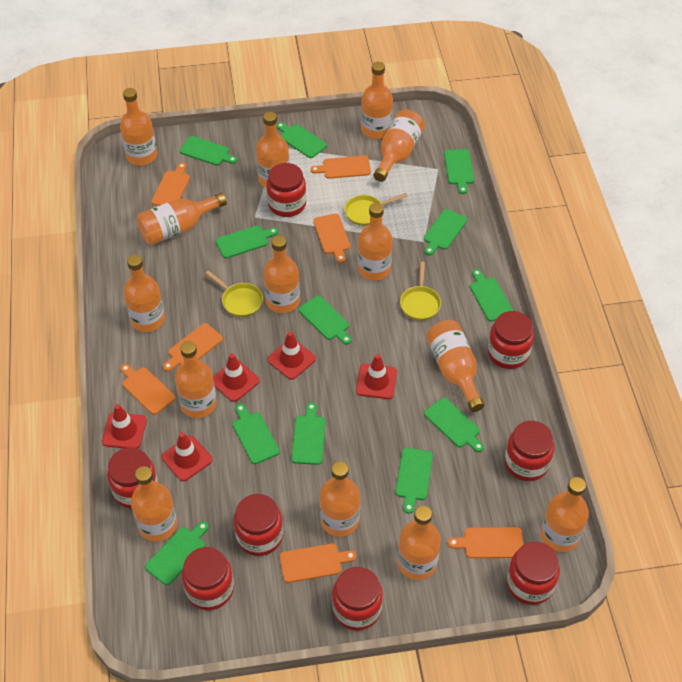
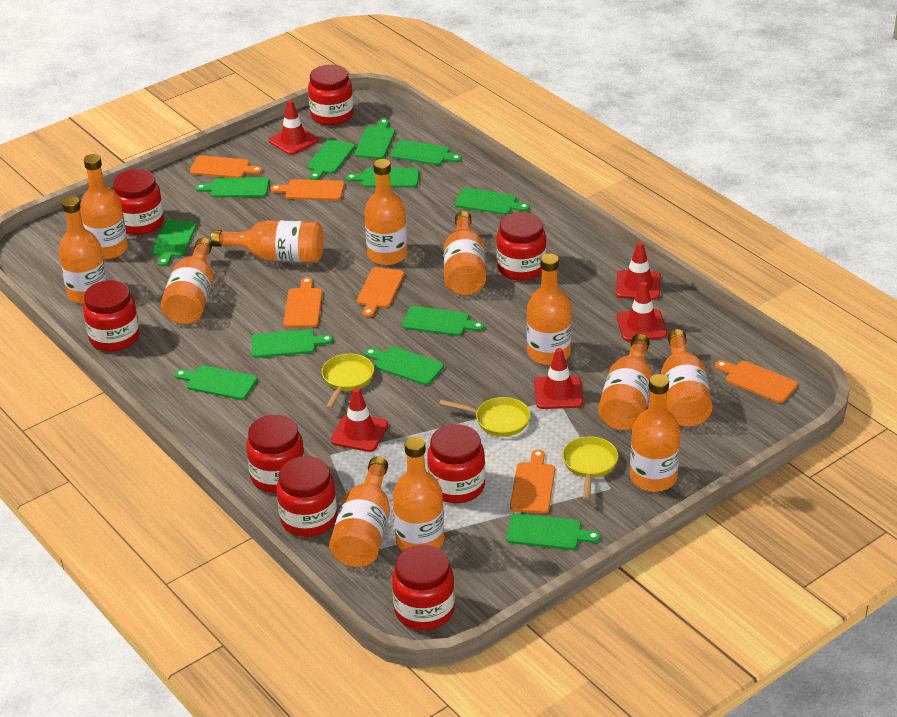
orange bottle: [120,88,157,165] [124,254,165,332] [131,466,177,542] [137,193,227,245] [175,341,217,418] [256,112,289,188] [263,235,300,313] [320,461,360,537] [358,203,393,280] [361,62,393,139] [374,110,425,182] [397,506,441,580] [426,320,484,412] [541,477,589,552] = 14 -> [58,196,107,304] [80,154,128,260] [161,238,213,324] [211,220,324,263] [329,456,390,567] [364,159,408,265] [393,436,444,551] [443,211,486,295] [527,253,572,365] [598,334,652,430] [630,374,680,492] [661,329,713,427] = 12
orange cutting board: [120,364,176,415] [151,163,190,206] [163,323,223,371] [280,544,356,583] [310,156,371,179] [313,214,350,263] [448,527,523,558] = 7 -> [190,155,263,178] [271,179,344,201] [283,277,322,328] [357,267,404,317] [510,449,555,514] [715,360,798,403] = 6

